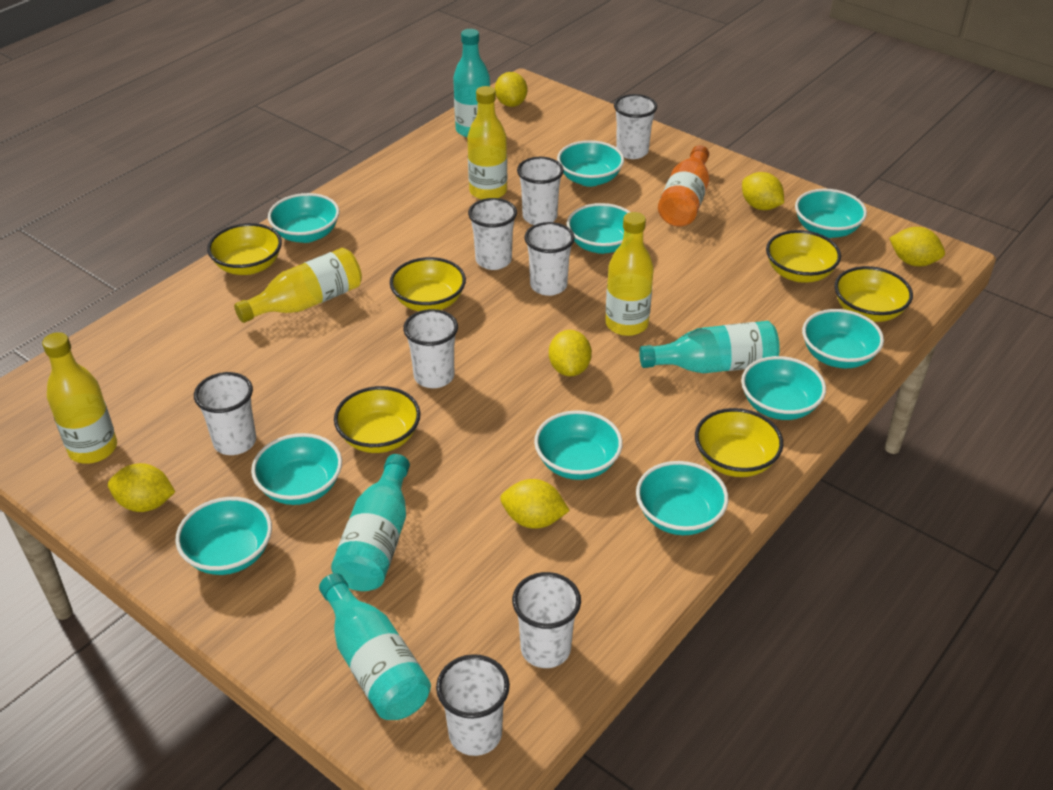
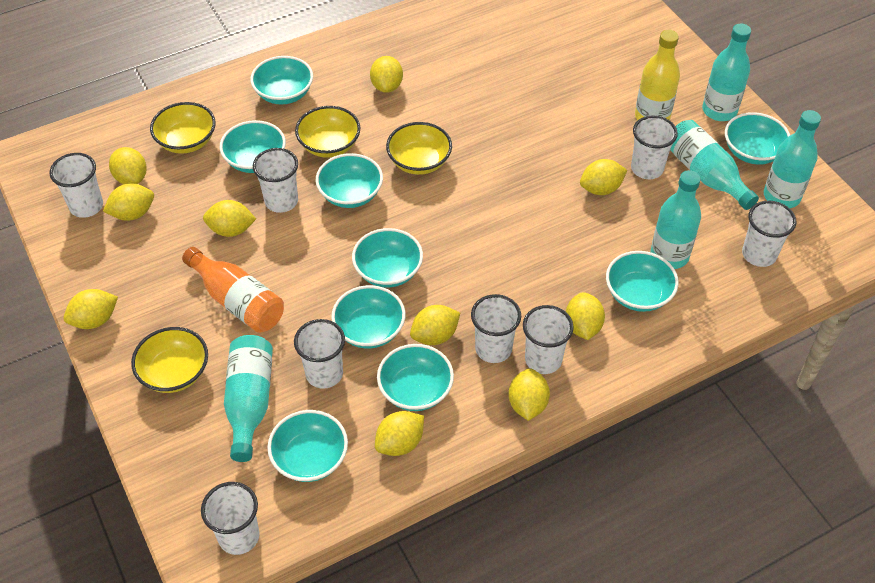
turquoise bottle: [319,573,431,720] [331,454,410,591] [453,29,490,137] [639,321,780,373] = 4 -> [224,335,273,462] [651,170,701,269] [670,120,759,210] [702,24,751,121] [764,110,821,208] = 5
turquoise bowl: [175,497,272,575] [251,433,342,505] [268,193,340,243] [534,410,623,480] [557,140,624,187] [566,203,630,254] [636,461,728,535] [741,356,826,420] [795,189,867,238] [802,309,884,368] = 10 -> [220,120,286,173] [250,56,313,105] [267,410,348,482] [316,153,383,208] [331,285,406,348] [352,228,423,288] [377,344,454,411] [606,251,679,312] [725,112,790,165] = 9
yellow bottle: [42,332,117,464] [234,248,362,323] [467,86,507,200] [605,212,654,336] = 4 -> [635,30,680,120] = 1
yellow bowl: [207,223,282,275] [334,386,420,453] [390,257,466,311] [695,408,783,477] [766,230,841,283] [834,266,913,322] = 6 -> [131,327,208,393] [150,102,216,154] [295,106,360,157] [386,122,452,175] = 4
yellow lemon: [108,463,175,512] [495,72,527,107] [500,479,570,529] [549,330,592,376] [742,172,784,210] [889,227,945,266] = 6 -> [64,289,118,329] [103,183,154,221] [109,147,147,184] [203,200,256,237] [370,56,403,93] [375,411,424,456] [410,305,460,345] [508,368,550,421] [566,292,605,340] [580,159,627,195] = 10

